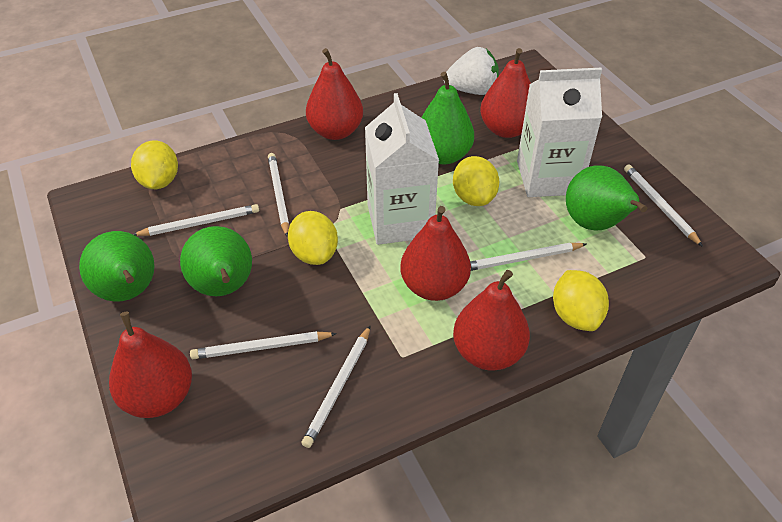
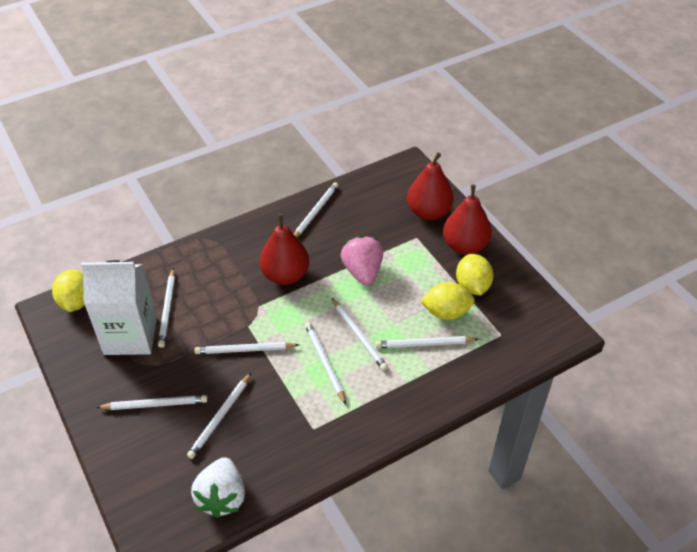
green pear: [79,231,155,302] [180,226,252,296] [421,72,474,164] [566,166,647,230] = 4 -> none = 0
pink strawberry: none = 0 -> [341,236,383,286] = 1
red pear: [109,311,192,418] [306,48,363,140] [400,206,471,301] [453,270,530,371] [480,48,531,138] = 5 -> [260,214,309,285] [407,153,454,220] [443,184,492,255] = 3
white carton: [365,93,439,245] [517,68,602,197] = 2 -> [81,260,157,355] = 1
white pencil: [133,204,259,236] [190,331,337,359] [268,153,289,237] [301,325,371,448] [470,243,586,271] [624,164,703,247] = 6 -> [96,395,208,410] [158,268,175,348] [187,373,251,459] [195,342,299,354] [294,182,338,237] [305,322,346,404] [332,298,388,371] [375,336,478,348] = 8
yellow lemon: [131,140,178,189] [288,211,338,265] [453,156,499,206] [553,270,609,331] = 4 -> [52,269,85,312] [420,282,475,320] [456,254,493,295] = 3

